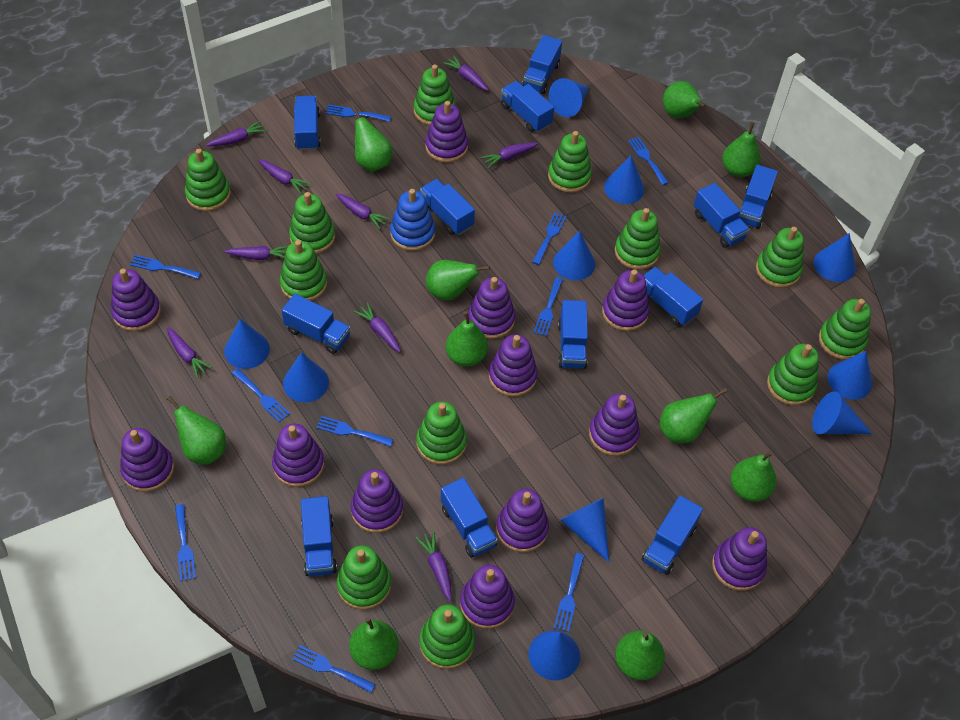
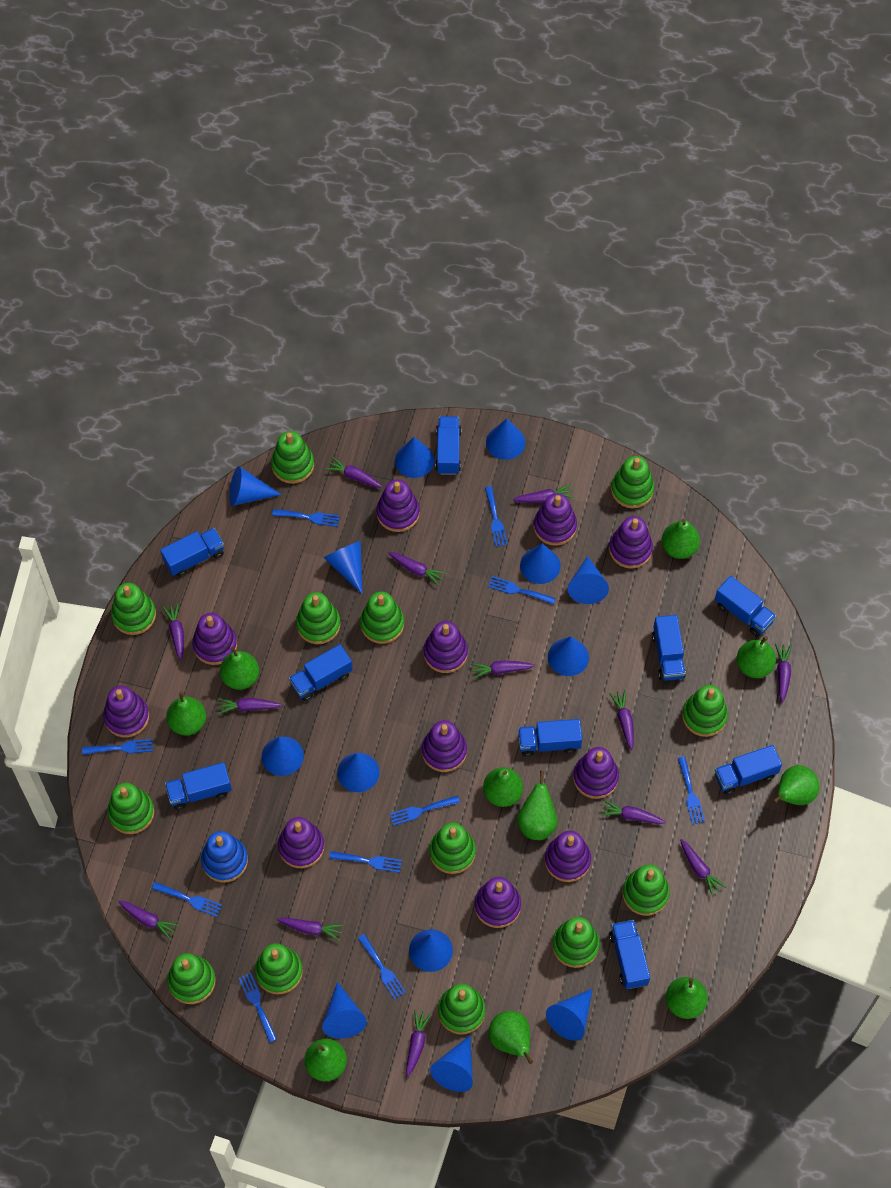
blue cone: [224,319,270,369] [283,352,329,402] [529,630,580,680] [549,78,589,117] [553,231,595,280] [560,498,609,562] [604,155,644,204] [812,391,872,434] [814,233,856,282] [828,351,872,400] = 10 -> [229,466,282,506] [262,737,304,776] [322,982,367,1039] [324,541,363,594] [337,753,380,792] [395,437,434,478] [409,929,453,972] [430,1036,473,1092] [486,419,525,460] [520,544,561,584] [546,989,592,1041] [548,636,589,676] [568,556,609,604] = 13
blue truck: [282,294,350,354] [294,96,321,150] [301,496,337,576] [420,179,475,235] [441,478,498,558] [501,81,554,132] [522,35,562,94] [558,300,588,369] [642,495,703,575] [643,267,703,326] [694,183,750,248] [738,165,778,229] = 12 -> [160,528,224,577] [165,762,232,810] [289,644,353,701] [435,416,461,475] [518,719,582,757] [609,920,650,989] [652,615,686,681] [715,576,776,637] [715,745,782,795] = 9
green stacking toy: [185,149,231,211] [280,240,327,301] [289,192,335,254] [337,545,391,610] [414,64,456,125] [416,402,467,465] [419,604,475,669] [548,131,592,193] [615,208,661,270] [756,227,804,288] [767,344,819,405] [819,299,871,360] = 12 -> [108,783,154,834] [111,583,156,635] [167,953,216,1004] [255,943,303,994] [271,431,314,484] [296,592,340,644] [360,592,404,644] [429,822,476,874] [438,984,486,1034] [552,917,600,968] [611,456,654,508] [622,864,670,916] [682,685,728,737] = 13
purple carrot: [167,328,213,378] [206,121,267,146] [224,246,288,260] [258,160,311,194] [336,193,390,229] [353,302,401,352] [416,531,452,601] [443,55,488,91] [481,142,538,168] = 9 -> [118,901,179,940] [162,603,184,661] [217,698,282,714] [277,917,344,941] [325,457,382,488] [388,552,446,586] [406,1009,432,1077] [471,660,535,679] [513,484,575,503] [600,800,666,824] [609,690,634,750] [680,839,726,897] [775,644,792,703] = 13
purple stacking toy: [111,269,161,331] [120,428,174,492] [272,424,324,487] [351,469,403,533] [425,101,468,163] [460,565,515,629] [468,277,515,339] [489,335,538,397] [496,489,549,552] [589,393,640,456] [602,269,650,331] [712,527,767,591] = 12 -> [103,686,149,737] [192,613,237,665] [278,817,324,868] [376,480,420,532] [422,720,467,772] [423,621,468,673] [474,877,521,928] [534,493,577,546] [545,831,591,882] [573,747,619,799] [609,516,653,569] = 11

